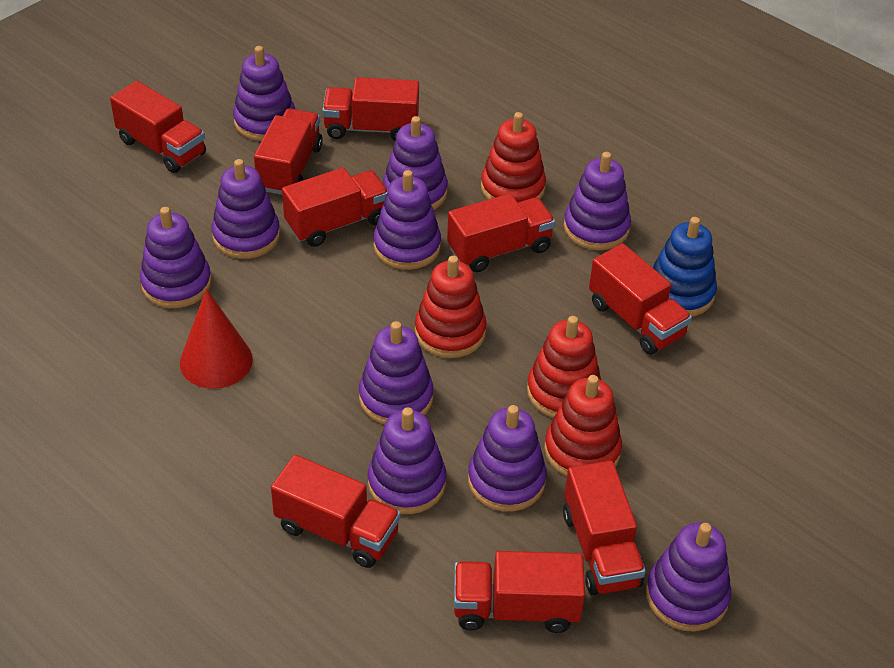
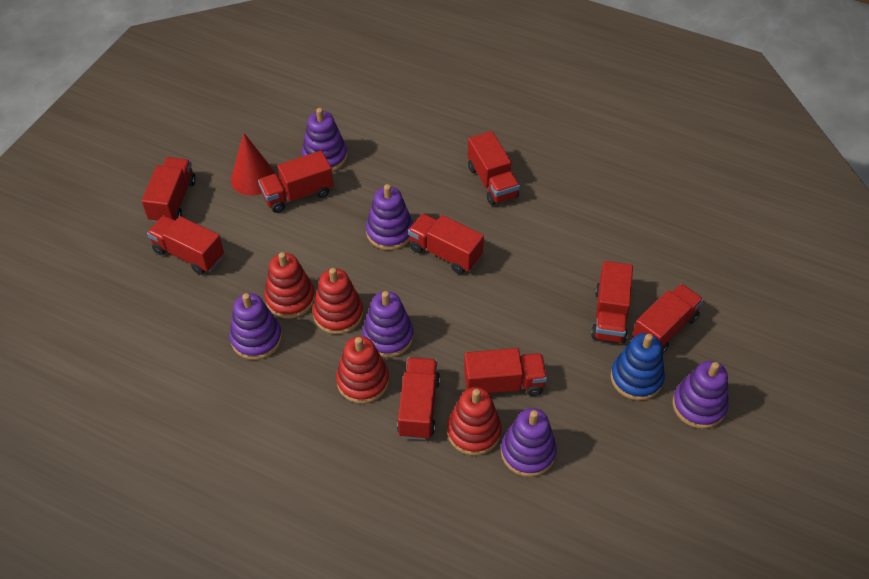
purple stacking toy: [140,207,212,308] [212,159,280,259] [233,46,295,141] [359,321,433,424] [368,407,446,514] [373,170,441,270] [383,116,448,210] [468,405,547,512] [563,152,631,250] [646,523,731,632] = 10 -> [229,293,282,360] [302,108,347,172] [362,291,414,358] [366,184,413,250] [501,408,557,477] [672,361,729,429] = 6

